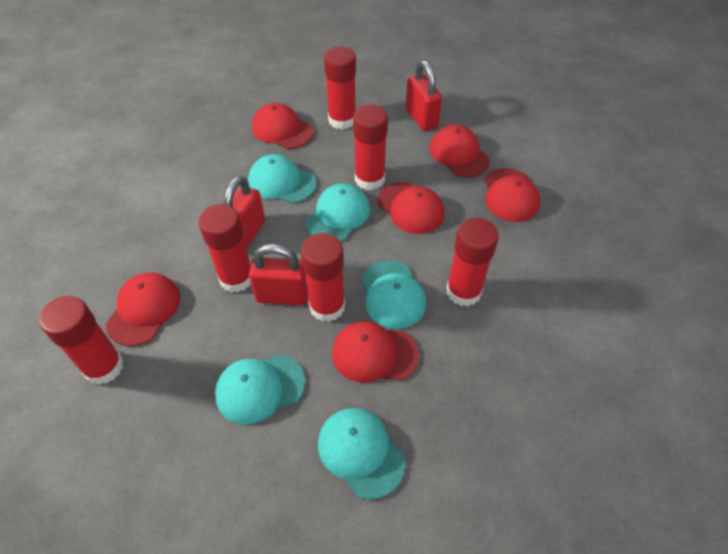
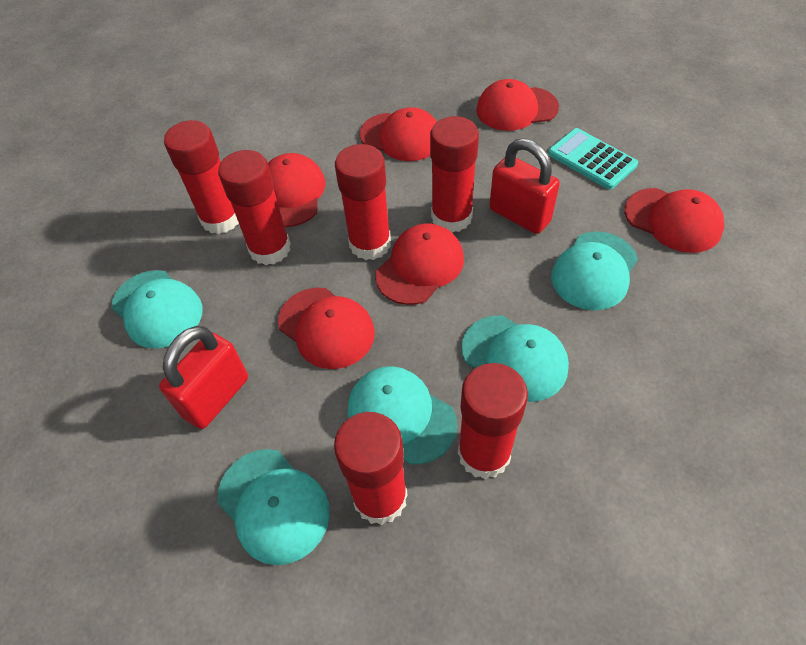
red padlock: [224,176,265,250] [249,244,309,306] [405,60,442,131] = 3 -> [159,326,248,429] [489,138,560,234] = 2
turquoise calculator: none = 0 -> [548,128,638,189] = 1

